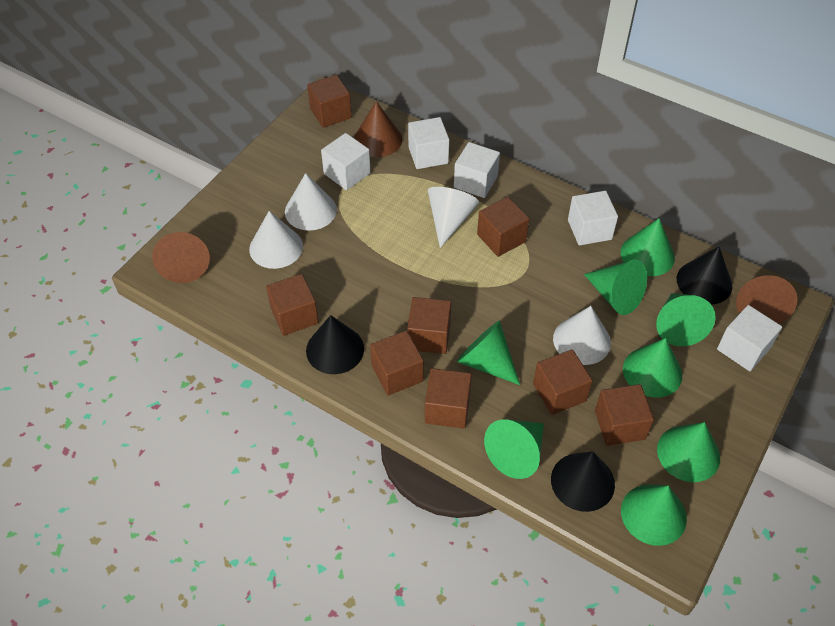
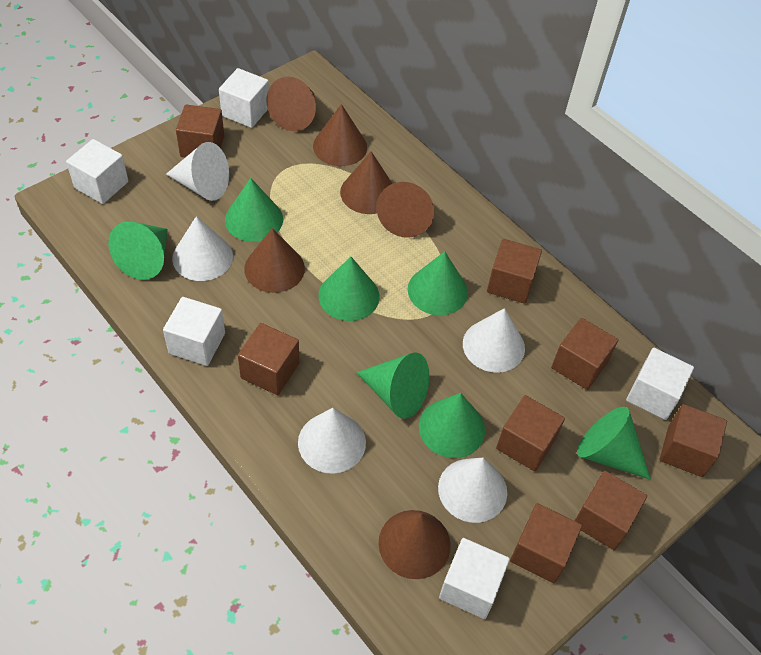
black cone: [306,315,364,374] [551,451,615,512] [677,246,732,305] = 3 -> none = 0
brown cone: [152,232,210,283] [354,101,402,157] [736,275,797,324] = 3 -> [244,228,305,293] [266,76,316,131] [313,104,367,166] [340,151,393,214] [376,182,434,238] [378,510,451,579] = 6
green cone: [456,321,520,385] [484,419,544,479] [584,259,647,315] [620,218,675,276] [621,485,687,546] [623,338,682,398] [656,293,716,346] [657,422,720,482] = 8 -> [108,221,168,280] [225,178,283,242] [318,257,379,321] [356,352,429,419] [408,251,468,315] [419,393,485,458] [577,407,651,480] = 7
white cone: [249,211,303,269] [285,173,337,231] [428,187,479,248] [553,306,611,365] = 4 -> [166,142,229,201] [172,216,233,281] [298,408,366,474] [438,458,507,523] [463,308,525,373] = 5

